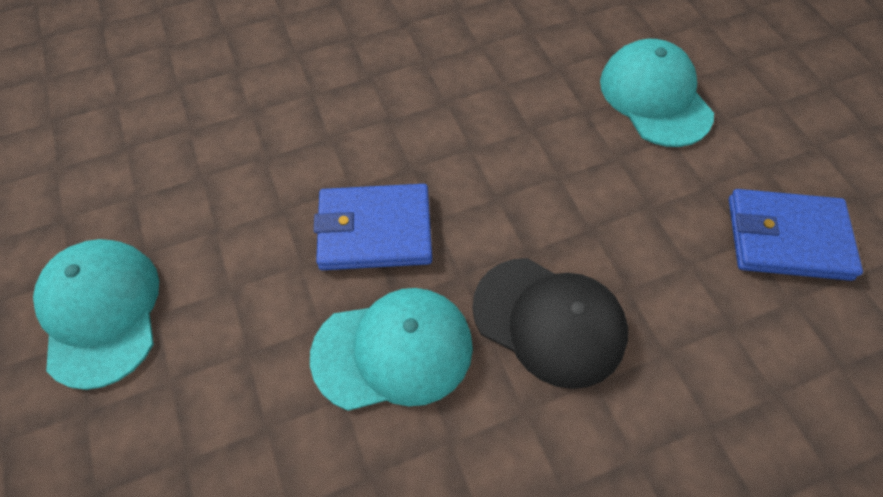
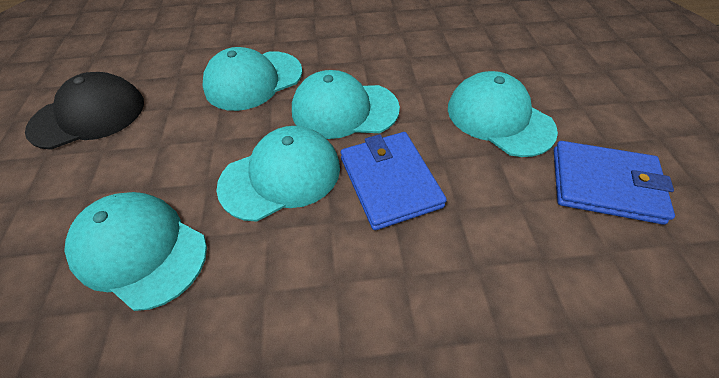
turquoise cap: [33,239,159,390] [310,288,473,411] [600,39,714,147] = 3 -> [64,192,207,311] [202,47,302,111] [216,126,340,222] [292,70,400,139] [448,71,558,157] = 5

